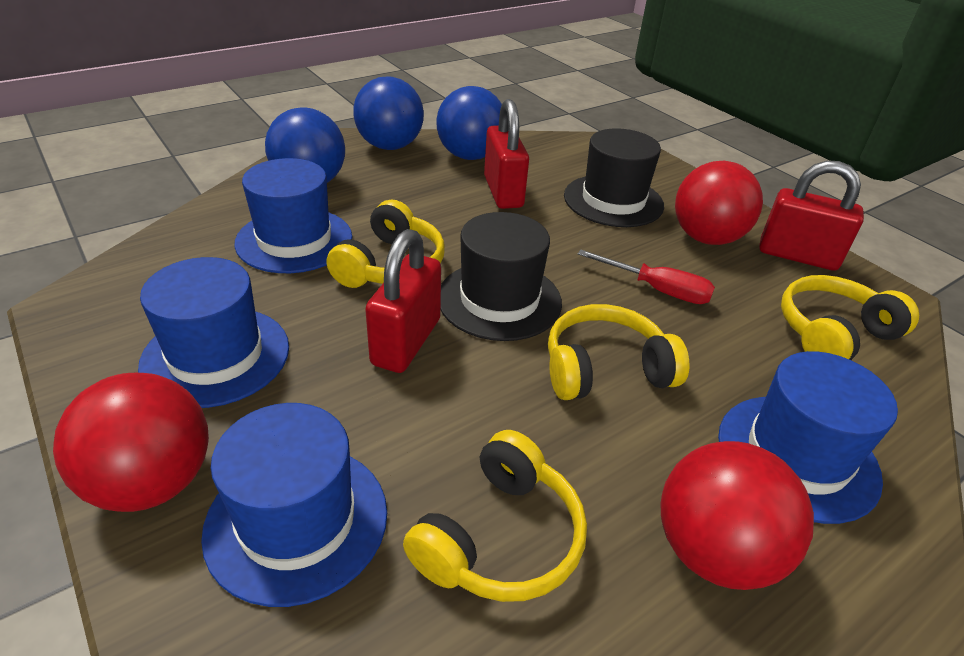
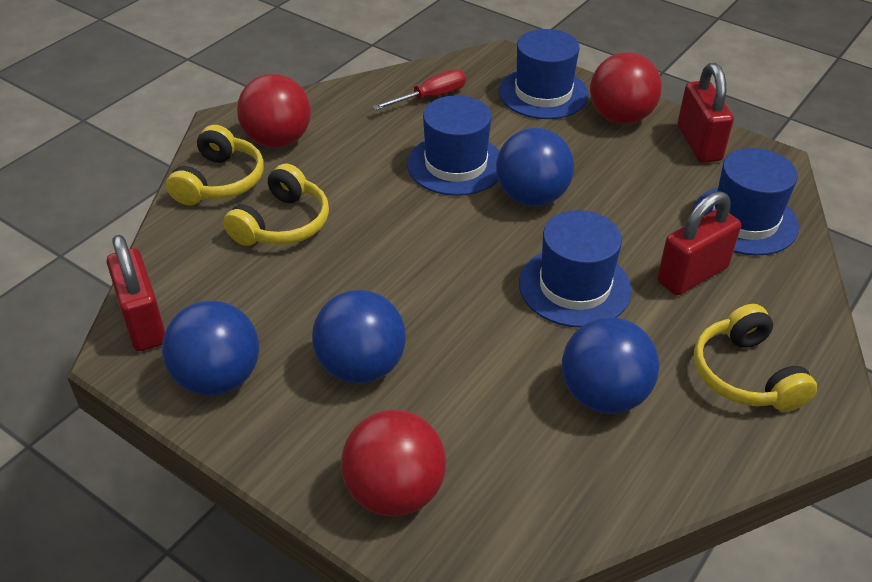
black hat: [441,212,562,341] [564,128,664,227] = 2 -> none = 0
blue ball: [265,107,345,183] [353,77,424,150] [436,86,502,160] = 3 -> [162,301,259,396] [312,290,406,383] [496,128,574,206] [562,317,659,414] = 4
yellow headphones: [327,200,445,288] [403,430,587,602] [548,304,690,400] [781,275,919,360] = 4 -> [166,125,264,205] [223,164,329,246] [694,304,817,412] = 3

